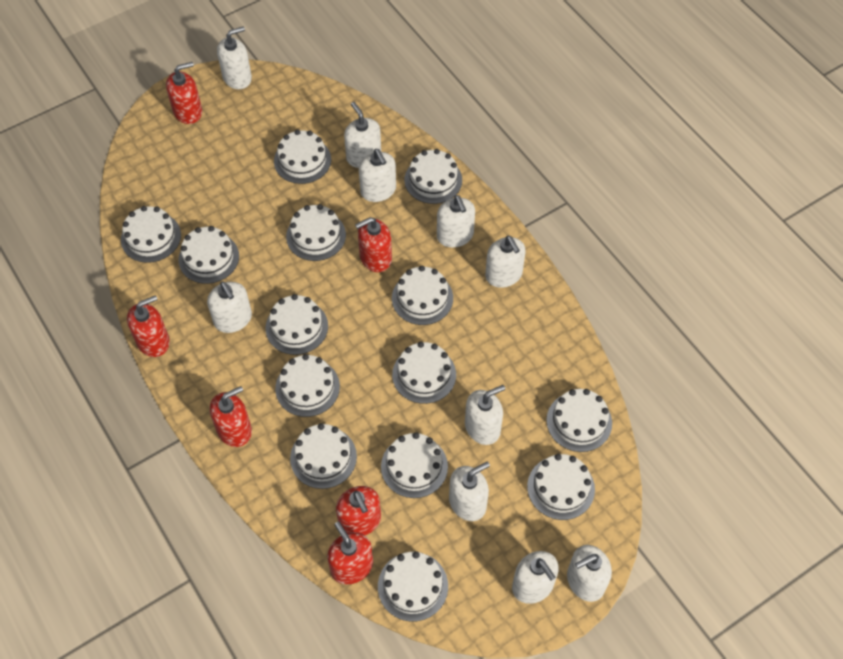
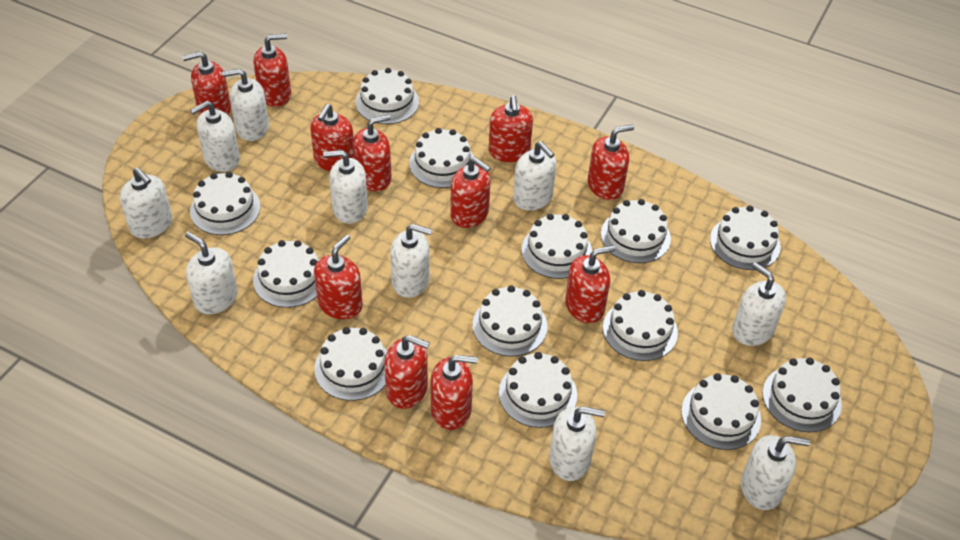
red soap dispenser: [127,295,170,357] [166,62,202,124] [210,386,252,447] [327,522,373,584] [336,486,381,535] [355,217,392,272] = 6 -> [182,51,231,116] [253,33,291,107] [310,104,354,171] [314,234,363,319] [353,115,392,191] [384,335,430,409] [431,355,478,430] [450,157,491,228] [489,95,533,162] [565,245,615,323] [588,124,634,200] = 11
white cake: [121,206,181,263] [178,226,239,284] [266,294,328,355] [274,130,331,184] [275,354,340,417] [286,204,346,261] [290,423,357,489] [378,551,448,622] [381,432,448,498] [392,266,453,325] [392,342,456,404] [404,149,462,204] [527,454,595,520] [546,389,612,452] = 14 -> [190,172,261,235] [253,240,319,308] [314,327,387,401] [356,68,419,124] [409,128,475,188] [473,285,548,357] [499,352,577,428] [521,214,592,279] [601,199,671,263] [603,290,678,361] [681,373,761,450] [710,205,781,270] [762,358,842,432] = 13

